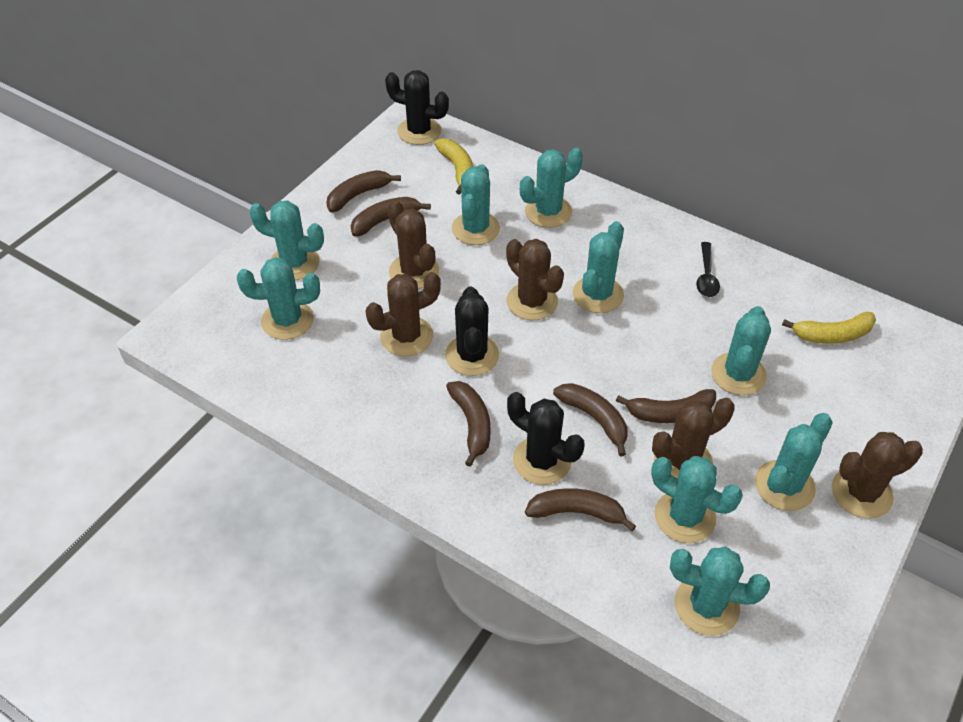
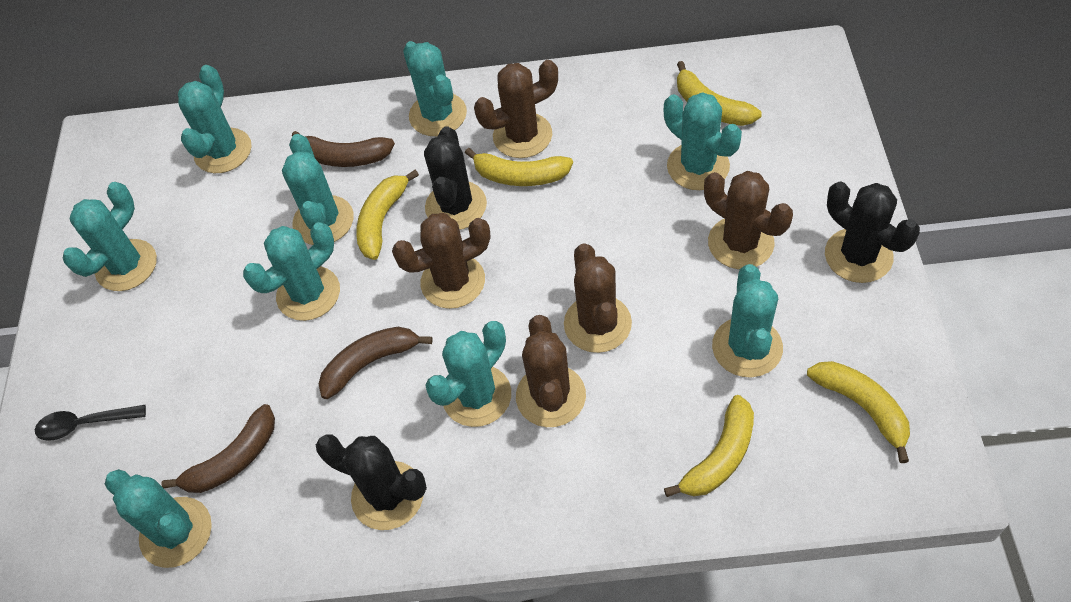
brown banana: [326,170,401,212] [351,197,431,237] [446,381,491,467] [525,488,636,531] [553,383,628,456] [616,389,716,423] = 6 -> [161,404,275,493] [292,131,395,167] [319,327,433,399] = 3
yellow banana: [434,138,473,195] [782,312,876,344] = 2 -> [356,170,419,260] [465,148,573,186] [664,395,754,497] [677,61,762,126] [807,361,910,463] = 5

